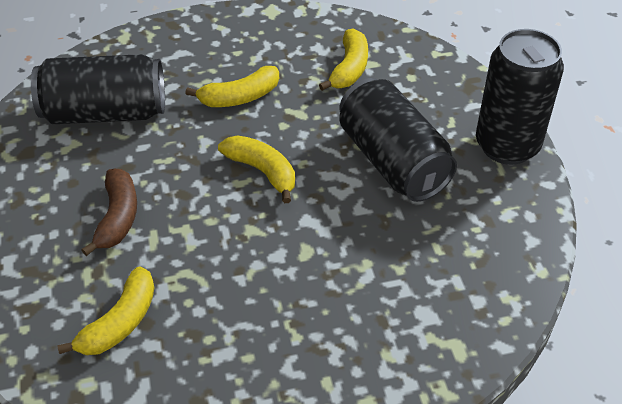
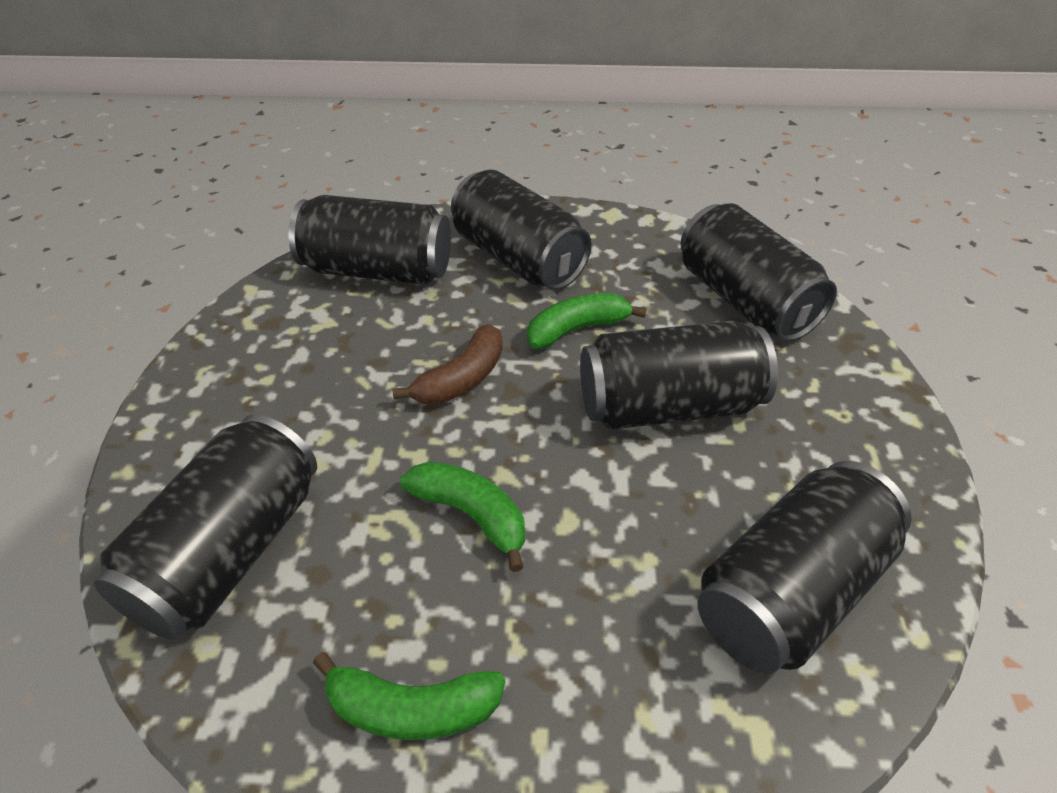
black can: [31,54,165,124] [339,78,457,202] [476,29,564,165] = 3 -> [94,414,317,640] [288,195,451,285] [451,169,591,290] [580,321,778,430] [681,203,837,341] [698,461,912,674] = 6
green banana: none = 0 -> [313,652,505,740] [400,461,525,572] [527,293,647,349] = 3
yellow banana: [57,266,155,355] [185,66,279,107] [218,135,295,203] [319,29,368,91] = 4 -> none = 0

